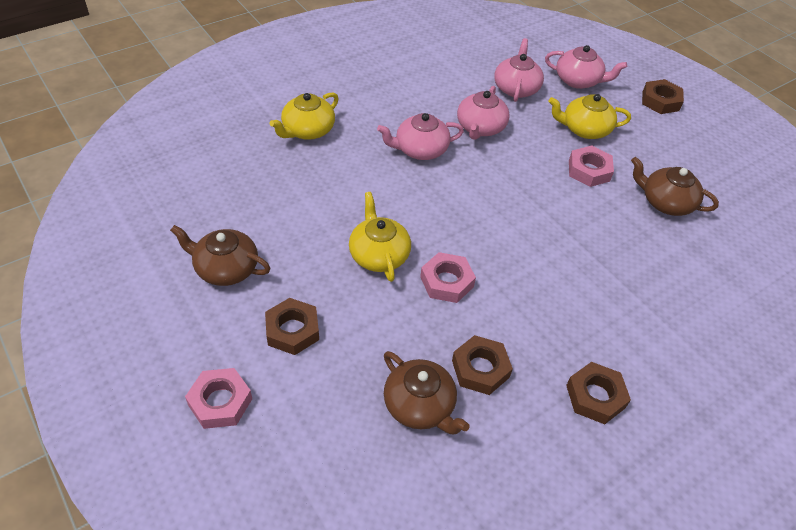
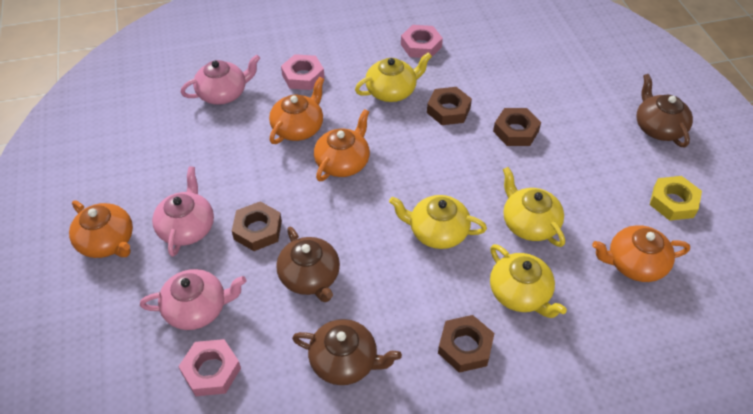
orange teapot: none = 0 -> [69,200,133,258] [269,77,324,144] [314,109,370,181] [592,225,690,282] = 4
pink teapot: [377,113,464,160] [457,86,510,140] [494,38,544,102] [545,45,627,89] = 4 -> [140,269,246,330] [152,166,214,257] [181,55,260,105] = 3
yellow nut: none = 0 -> [650,176,702,221] = 1
yellow teapot: [270,93,339,140] [349,192,411,282] [549,94,631,139] = 3 -> [355,52,432,102] [389,195,487,249] [490,244,567,318] [503,167,565,247] = 4

